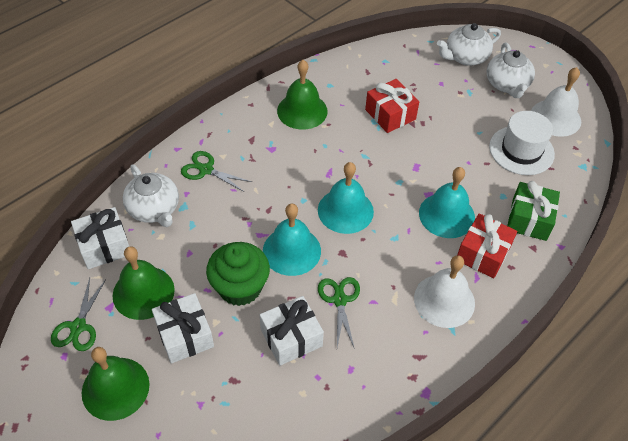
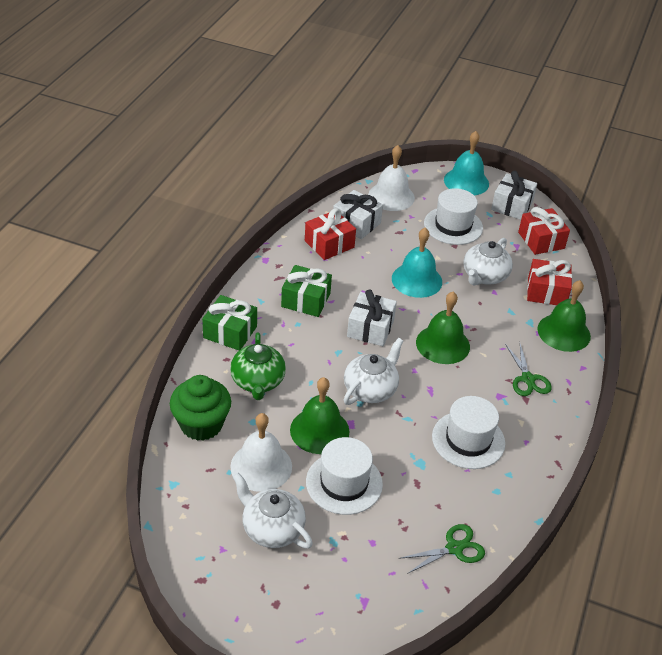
green gift: [507,181,560,241] = 1 -> [202,295,257,351] [281,265,332,317] = 2
green scissors: [51,278,106,351] [181,151,252,192] [318,277,360,349] = 3 -> [399,524,485,574] [505,344,552,396] = 2
green teapot: none = 0 -> [230,332,286,400] = 1
red gift: [365,79,419,133] [457,213,517,278] = 2 -> [305,208,356,260] [518,207,570,255] [527,259,572,305] = 3
turquoise bell: [263,204,321,276] [318,162,374,234] [419,167,475,238] = 3 -> [392,228,442,298] [444,131,489,196] = 2
white hat: [489,111,555,175] = 1 -> [306,437,383,515] [424,188,483,245] [432,396,505,469] = 3

